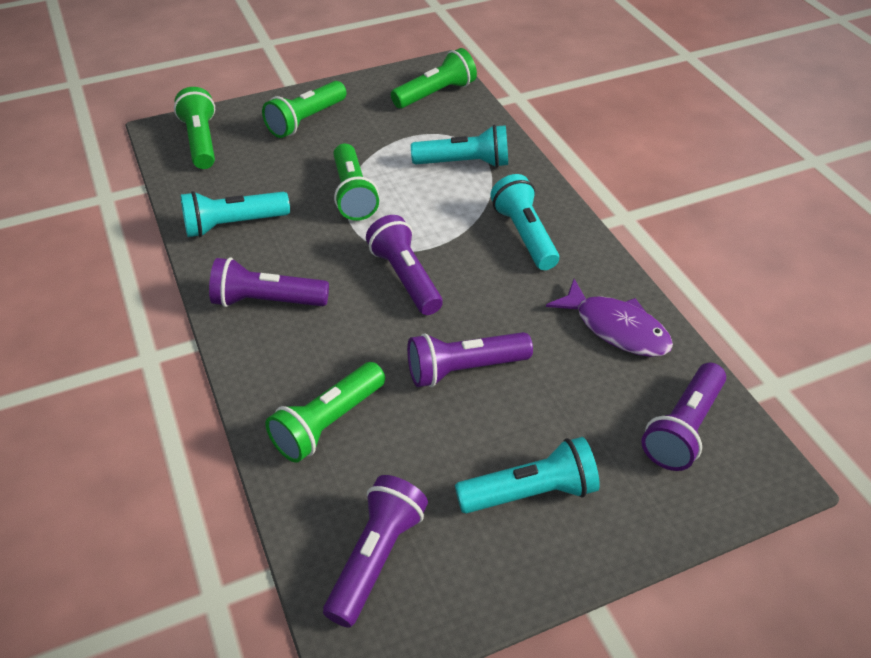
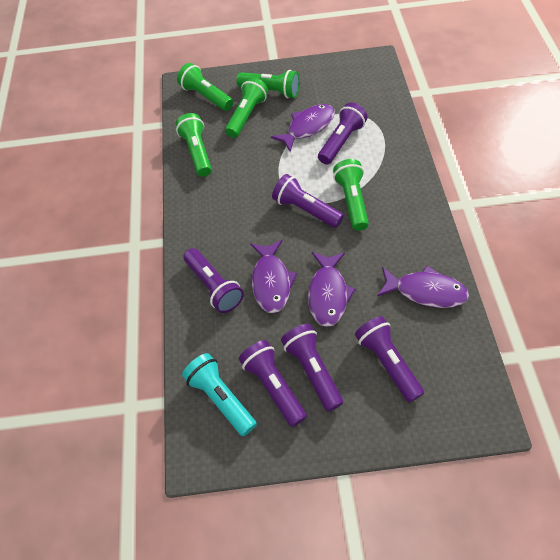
purple fish: [546,279,673,357] = 1 -> [250,240,297,313] [271,104,335,152] [308,252,356,327] [377,266,469,308] = 4
purple flashlight: [209,257,329,307] [323,475,428,628] [366,215,443,315] [407,332,533,387] [641,363,726,471] = 5 -> [184,248,244,313] [239,340,307,427] [272,174,344,228] [281,324,343,411] [318,103,368,164] [355,316,424,403] = 6
turquoise flashlight: [180,191,290,237] [411,125,508,168] [455,437,600,514] [490,174,559,270] = 4 -> [182,353,257,436] = 1

